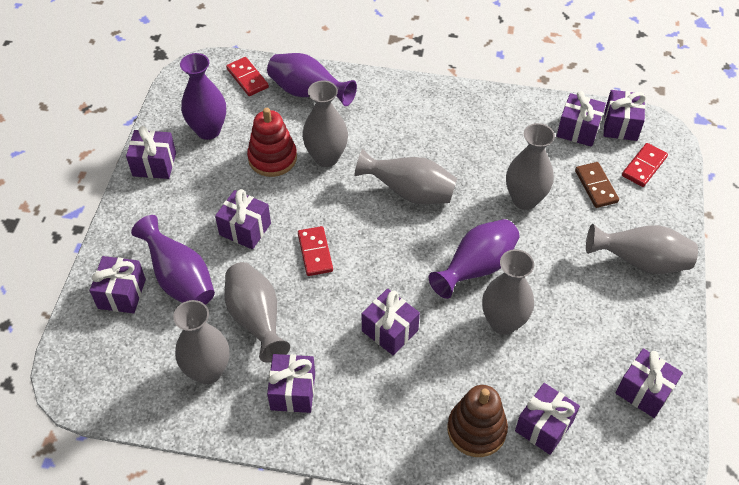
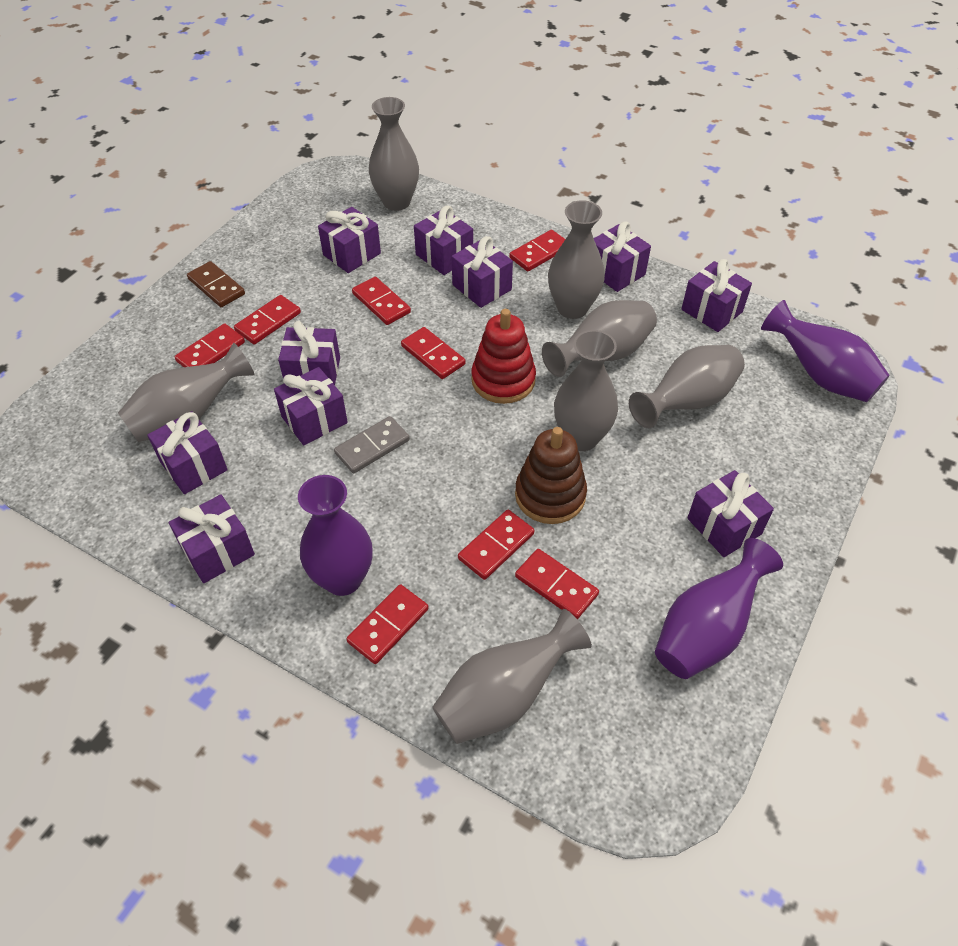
grey domino: none = 0 -> [334,416,410,473] = 1
purple gift: [90,256,146,313] [126,126,176,179] [215,189,271,249] [267,354,315,413] [362,289,420,355] [515,383,580,455] [557,91,606,147] [604,90,646,141] [616,348,683,418] = 9 -> [147,411,228,494] [169,494,255,583] [274,367,348,445] [278,321,340,385] [318,207,381,273] [414,206,473,275] [452,236,513,308] [594,221,651,292] [681,259,752,332] [687,470,774,557] = 10
purple vase: [131,215,215,305] [180,53,226,140] [267,53,357,106] [429,219,519,299] = 4 -> [298,475,373,596] [655,538,783,679] [761,300,890,402] = 3
red domino: [226,57,269,96] [298,226,333,276] [622,143,668,187] = 3 -> [175,324,245,367] [234,295,301,344] [346,584,429,664] [352,277,411,325] [401,327,465,379] [458,510,534,580] [509,230,565,271] [515,549,599,619] = 8

